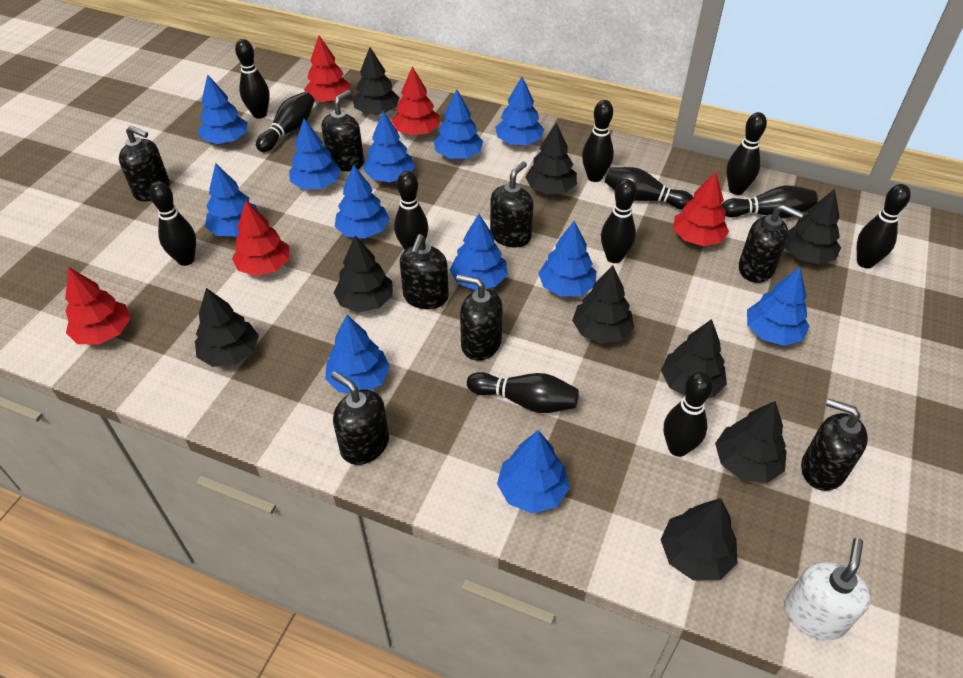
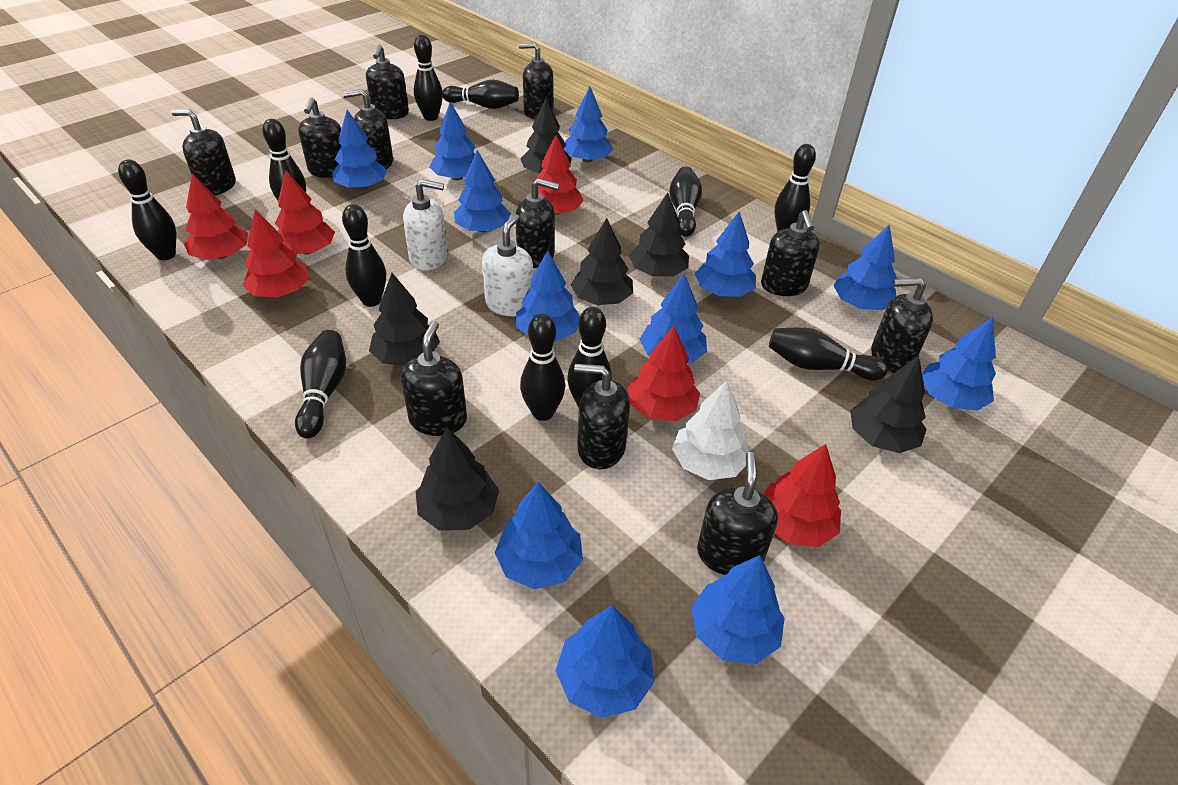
black bowling pin: [149,181,196,266] [235,39,270,119] [256,92,314,152] [394,171,428,250] [467,372,579,413] [582,100,614,182] [601,179,637,263] [605,167,694,210] [664,372,713,457] [722,185,818,218] [726,112,767,195] [857,184,911,268] = 12 -> [118,160,176,260] [263,119,306,200] [295,330,346,438] [342,204,386,307] [414,35,443,121] [442,80,519,109] [520,314,565,421] [567,307,612,408] [669,166,702,237] [769,327,887,380] [775,144,816,232] = 11
black soap dispenser: [119,125,170,202] [322,90,364,171] [331,371,389,465] [400,234,449,309] [456,274,503,361] [490,161,533,248] [739,204,803,283] [801,398,868,491] = 8 -> [171,109,236,195] [298,97,342,178] [343,89,393,169] [366,45,409,119] [401,321,467,436] [516,178,559,268] [519,43,553,119] [574,364,630,469] [697,452,778,575] [761,210,820,296] [871,278,933,373] = 11
black tree: [195,288,259,367] [334,235,393,313] [353,47,400,115] [525,123,577,194] [572,265,634,344] [660,498,737,580] [661,319,727,398] [715,401,787,483] [785,189,841,264] = 9 -> [369,273,440,366] [416,427,499,530] [520,99,572,173] [571,218,633,305] [629,193,689,276] [850,356,927,453] = 6
red tree: [65,267,130,345] [232,200,289,276] [304,36,350,103] [392,67,440,136] [673,171,729,246] = 5 -> [184,174,248,260] [243,209,310,298] [275,170,335,255] [534,135,584,215] [628,326,700,421] [763,444,841,547] = 6
white soap dispenser: [784,538,871,640] = 1 -> [403,179,448,271] [482,214,533,316] = 2
white tree: none = 0 -> [672,381,749,480] = 1

